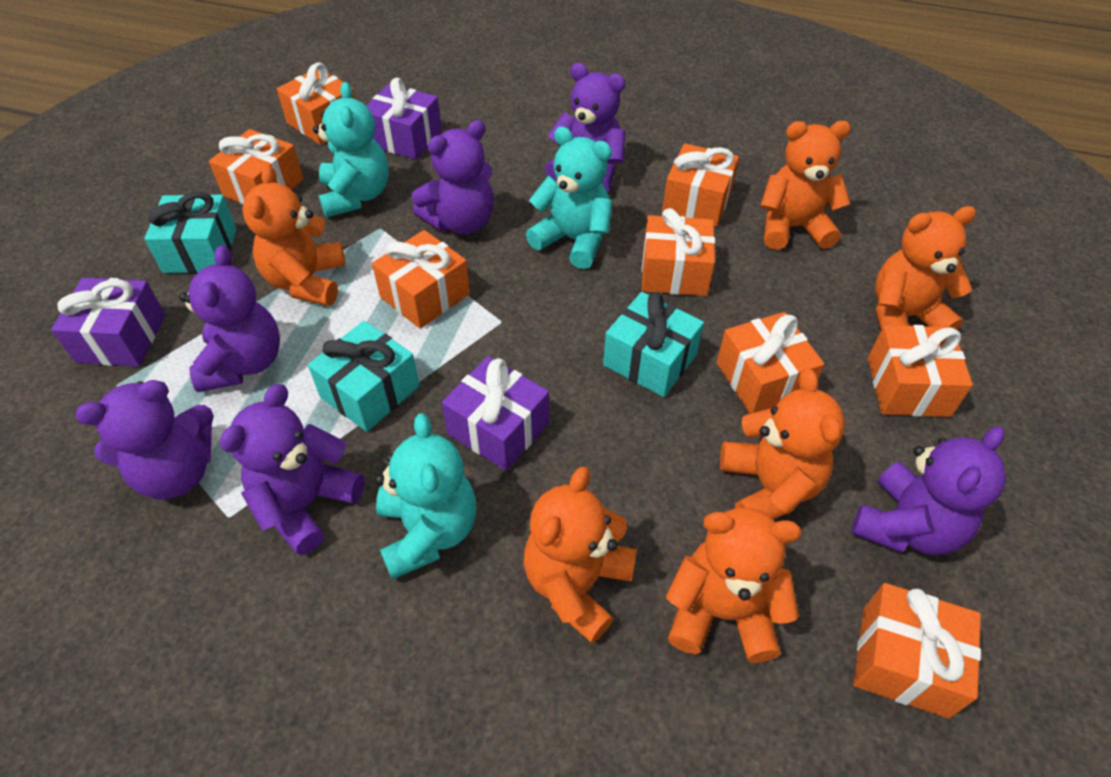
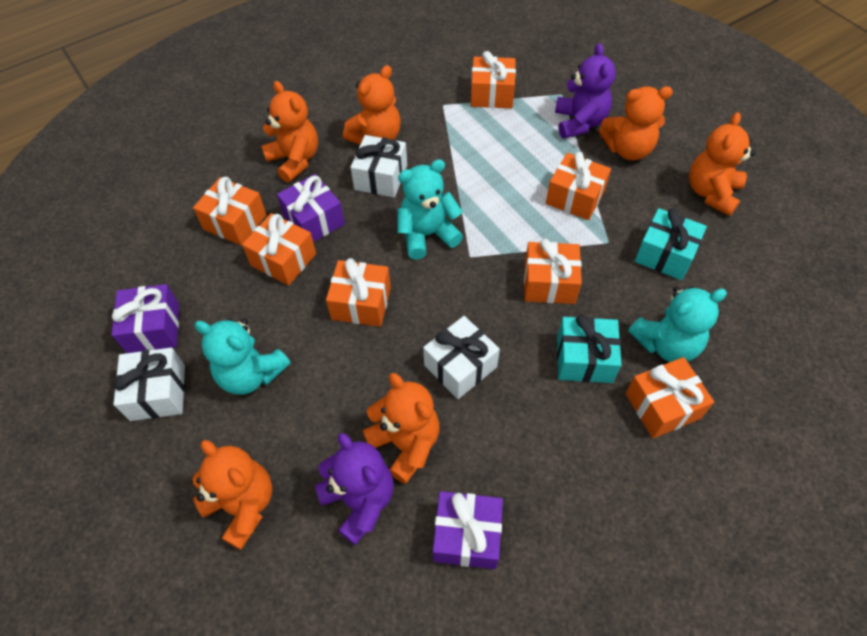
orange gift: [209,129,304,204] [277,63,356,145] [372,230,470,329] [642,208,715,296] [662,143,739,227] [717,312,824,413] [854,583,981,719] [868,325,973,417] = 8 -> [193,177,266,246] [242,213,316,286] [326,258,391,327] [471,51,516,108] [524,238,582,304] [546,152,611,220] [626,357,714,438] = 7
purple teddy bear: [75,380,214,499] [179,245,280,392] [220,384,365,555] [412,120,494,234] [545,63,625,193] [852,426,1006,555] = 6 -> [315,433,394,545] [555,43,616,138] = 2
turquoise gift: [144,192,237,273] [308,321,420,432] [603,292,704,397] = 3 -> [557,315,621,383] [635,208,707,280] = 2
white gift: none = 0 -> [114,348,185,421] [350,135,407,198] [423,316,500,399] = 3

